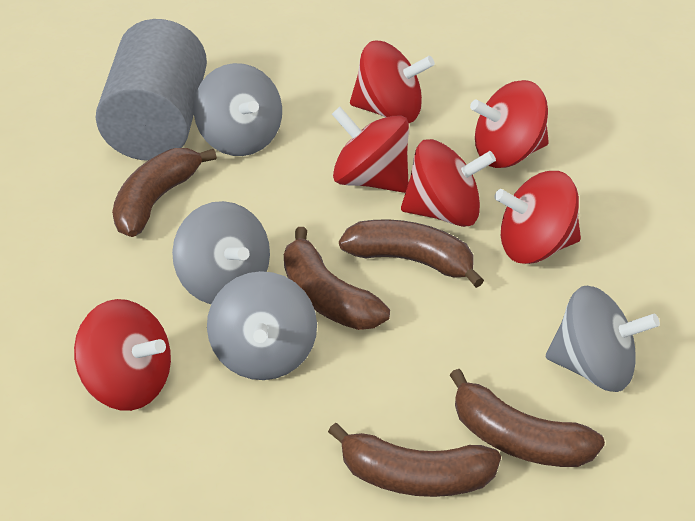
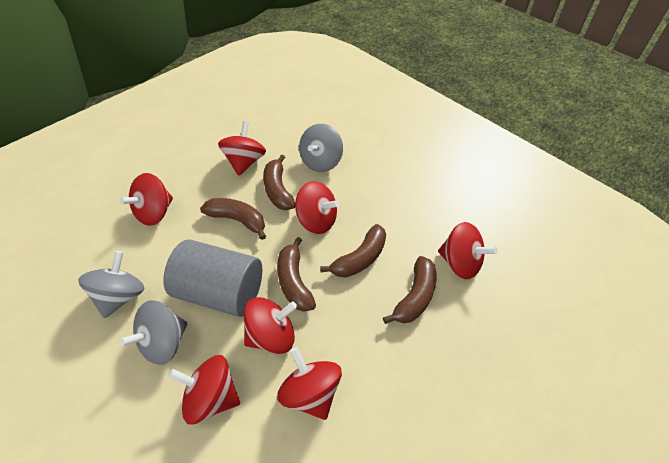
grey spinning top: [172,201,270,304] [194,63,282,156] [207,271,317,380] [546,286,660,392] = 4 -> [78,251,144,318] [120,300,187,365] [299,124,343,172] = 3
red spinning top: [74,299,171,411] [332,107,409,193] [350,41,435,123] [401,139,496,227] [470,80,549,168] [495,171,581,264] = 6 -> [120,173,173,226] [168,355,240,424] [218,121,266,176] [244,297,297,354] [277,347,342,420] [295,181,340,234] [438,222,497,279] = 7

